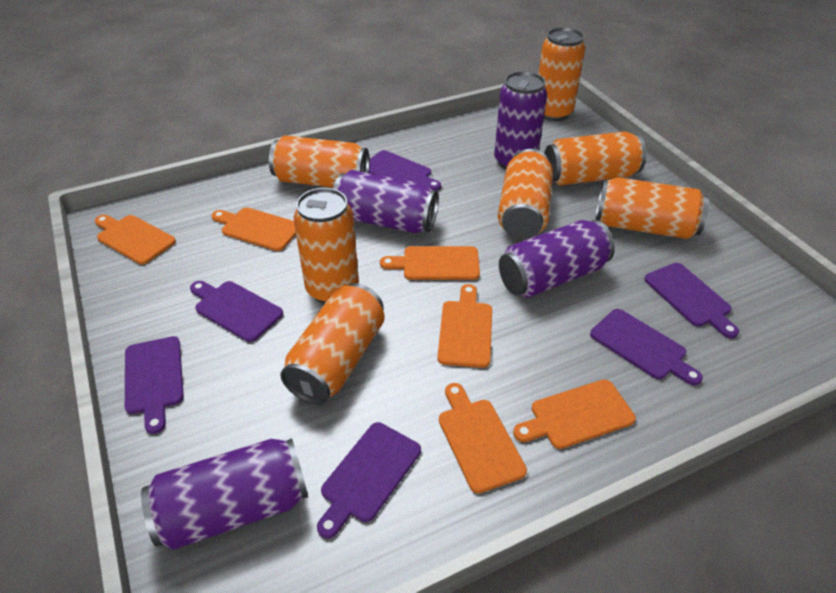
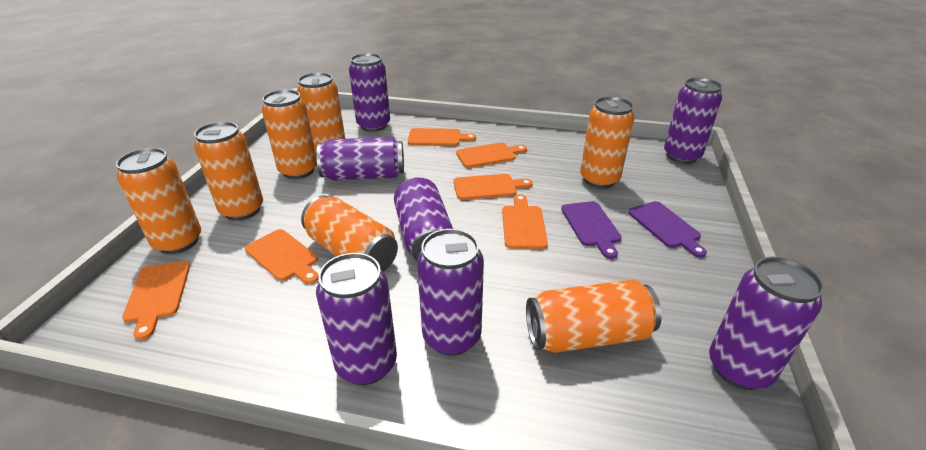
purple can: [141,438,308,550] [333,170,439,233] [494,71,547,170] [499,220,615,298] = 4 -> [316,253,397,385] [317,137,404,180] [349,53,390,132] [394,177,453,261] [417,229,484,356] [664,78,722,164] [709,257,824,390] = 7
purple cutting board: [125,336,184,434] [190,281,283,342] [317,422,421,539] [369,150,441,191] [590,309,703,385] [645,263,739,338] = 6 -> [561,201,622,259] [628,201,707,258] = 2

